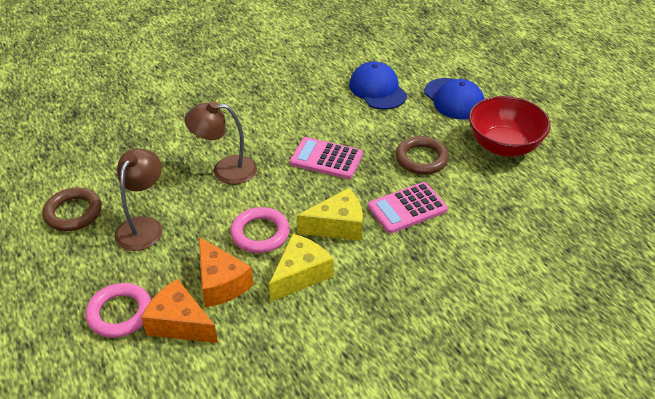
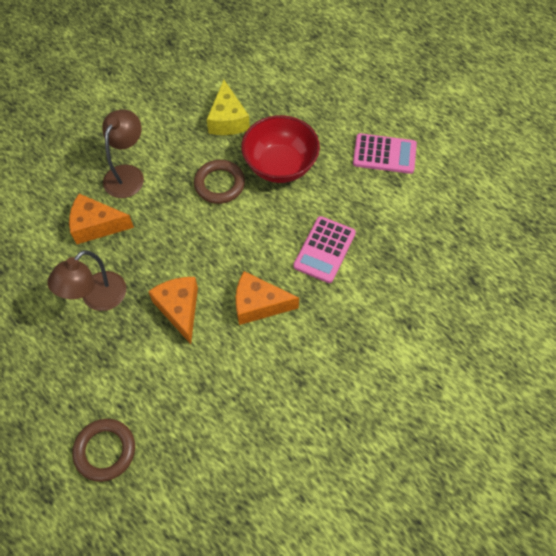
blue cap: [349,62,407,110] [424,78,485,120] = 2 -> none = 0
orange cheese: [141,279,218,343] [199,237,254,307] = 2 -> [69,194,134,244] [148,277,198,344] [236,271,299,325] = 3
pink ring: [86,283,151,338] [230,207,290,253] = 2 -> none = 0
yellow cheese: [269,234,333,302] [297,188,363,241] = 2 -> [207,80,250,135] = 1

